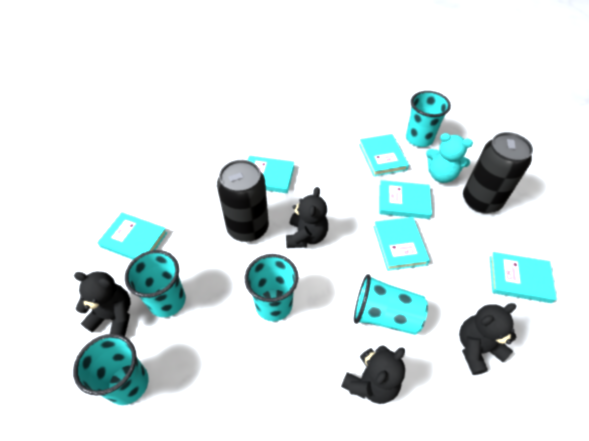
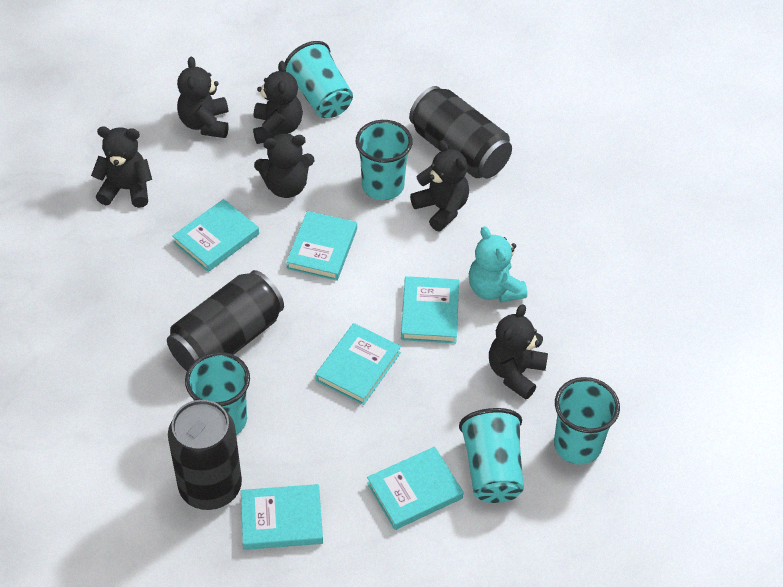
black can: [217,160,269,242] [463,132,533,213] = 2 -> [167,270,284,371] [168,400,242,510] [409,86,512,179] = 3
black teddy bear: [74,271,130,336] [286,187,328,248] [341,345,405,404] [459,303,516,375] = 4 -> [91,127,152,208] [177,56,229,138] [253,61,303,144] [254,134,314,198] [410,140,469,231] [489,304,548,399] = 6

